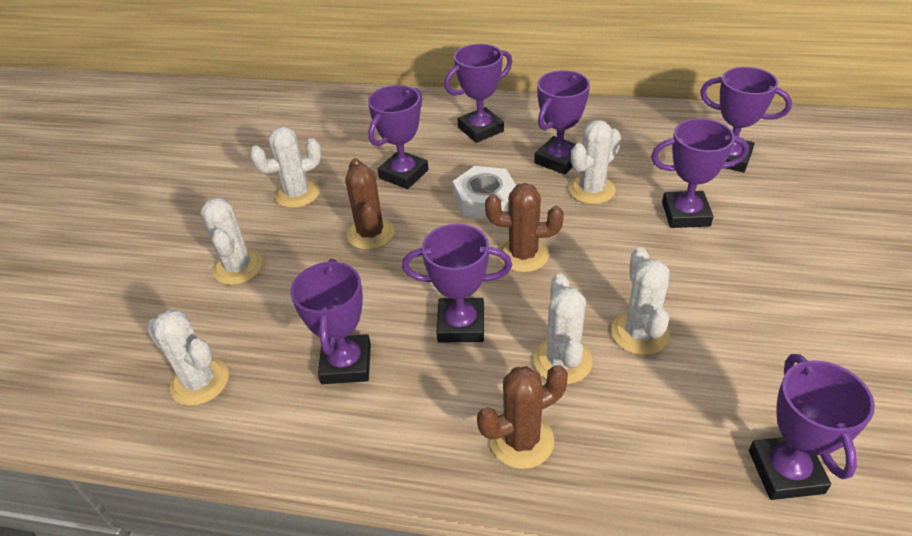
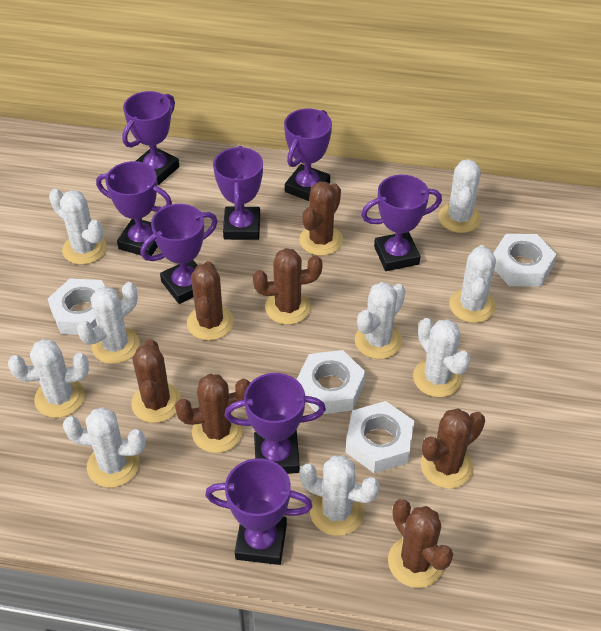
brown cactus: [345,158,395,250] [477,365,568,469] [485,183,564,272] = 3 -> [131,339,181,423] [175,374,251,453] [187,261,234,340] [253,248,323,325] [299,181,343,256] [388,499,453,588] [421,409,485,489] = 7
white cactus: [147,310,229,406] [201,198,263,285] [250,127,322,208] [533,274,593,384] [569,120,621,204] [611,247,670,355] = 6 -> [8,339,89,418] [49,189,107,265] [63,407,146,488] [77,282,139,364] [299,455,380,536] [355,282,406,359] [413,318,471,398] [438,159,481,233] [449,245,496,323] = 9
white nut: [453,166,516,219] = 1 -> [48,278,105,335] [296,350,365,414] [346,401,414,473] [493,234,556,287] = 4

